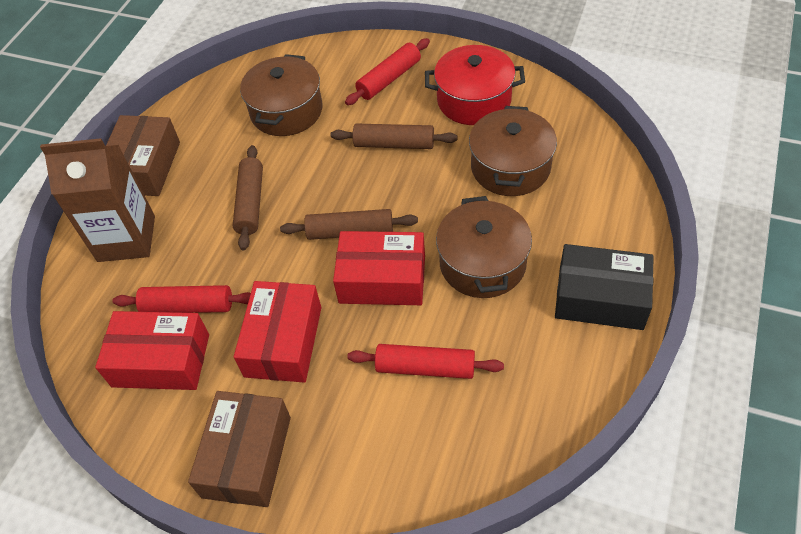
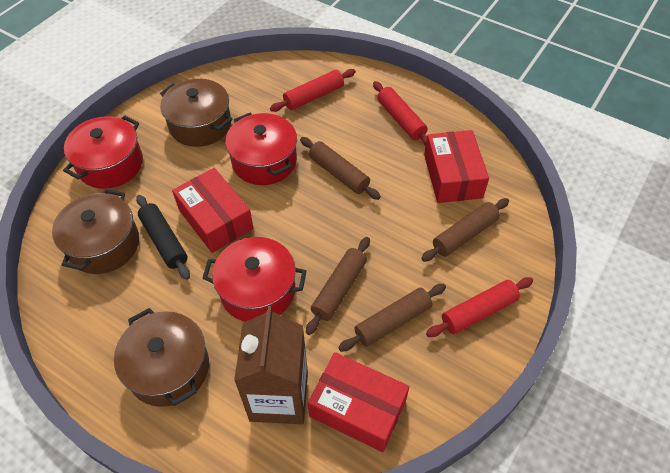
black box: [555,244,654,330] = 1 -> none = 0
black rolling pin: none = 0 -> [136,195,190,280] = 1
brown box: [106,115,180,196] [188,391,291,507] = 2 -> none = 0
brown rolling pin: [233,145,263,251] [280,209,418,240] [330,123,458,149] = 3 -> [300,137,381,200] [306,237,370,335] [338,284,446,352] [421,198,509,262] = 4
red pot: [425,45,525,125] = 1 -> [63,116,143,189] [202,237,306,322] [225,113,297,185] = 3

